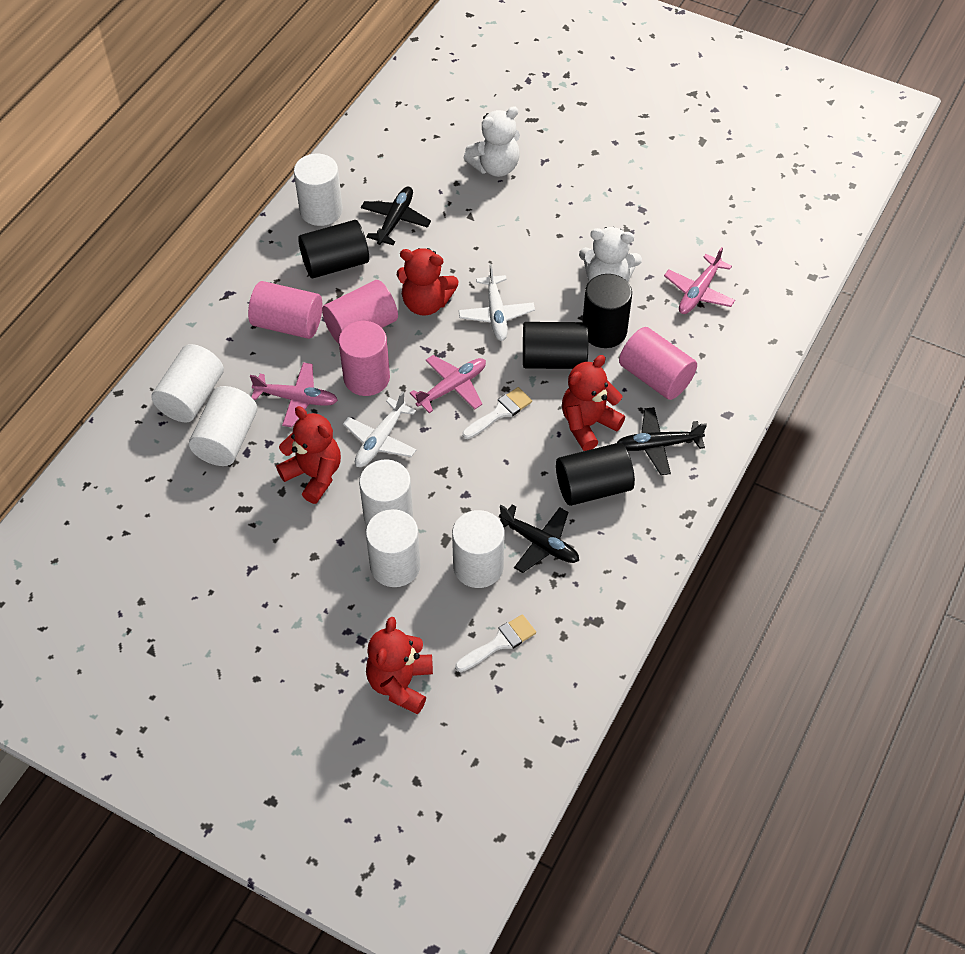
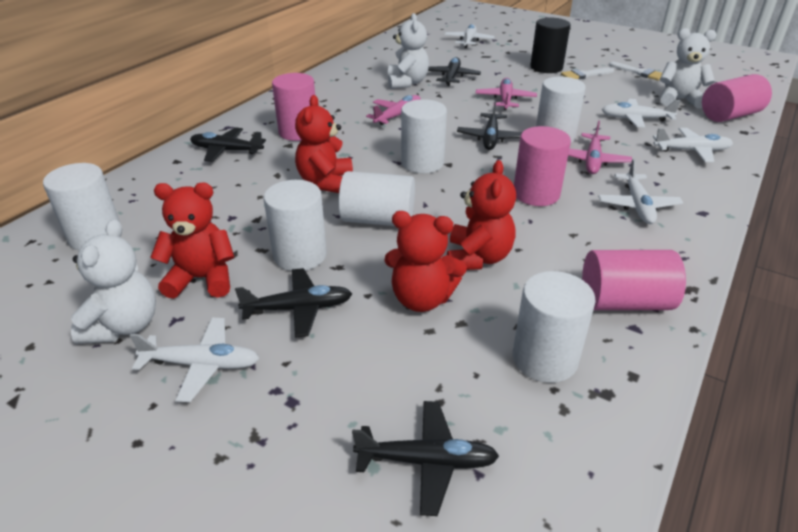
black cylinder: [298,220,369,278] [523,322,588,369] [556,443,635,506] [582,274,632,348] = 4 -> [530,18,571,73] = 1
black plane: [361,187,431,245] [499,504,579,573] [617,407,707,475] = 3 -> [190,127,266,162] [235,268,352,338] [352,401,499,516] [428,57,481,86] [457,100,522,150] = 5
white plane: [343,391,417,467] [458,264,535,341] = 2 -> [130,318,259,402] [444,24,495,48] [598,159,683,224] [602,99,681,128] [653,128,733,162] = 5
white teddy bear: [464,106,520,177] [579,227,642,282] = 2 -> [71,219,156,344] [388,13,429,89] [660,28,717,108] = 3

